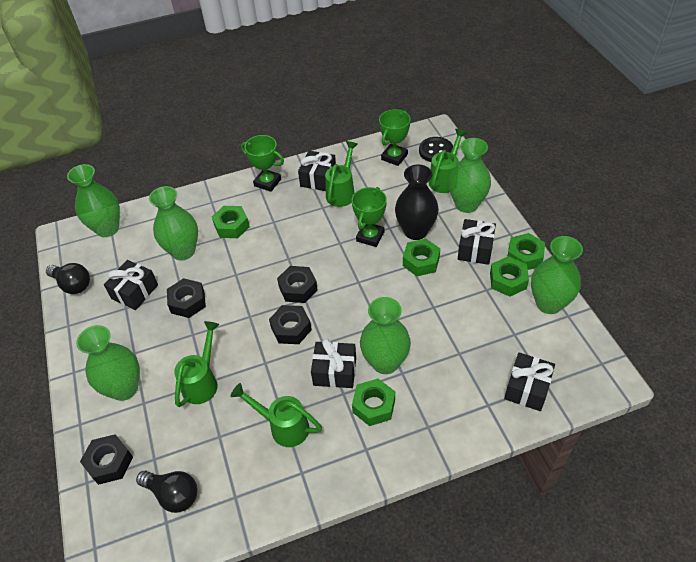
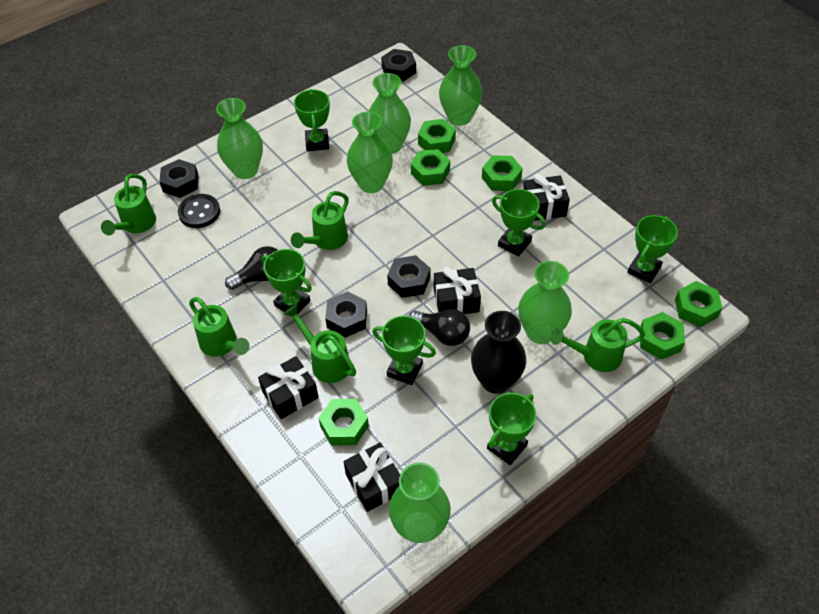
black gift: [104,260,158,310] [298,151,336,191] [311,339,356,388] [458,219,496,265] [504,353,555,411] = 5 -> [258,356,319,419] [344,443,400,512] [434,267,481,314] [523,174,570,221] = 4
green nut: [212,206,250,238] [352,379,395,426] [403,239,440,276] [490,256,529,297] [507,233,545,270] = 5 -> [319,399,369,445] [411,149,450,186] [418,119,456,153] [482,155,523,191] [640,312,685,360] [675,281,722,327] = 6
green trophy: [241,135,284,192] [352,187,387,247] [379,109,411,166] = 3 -> [261,249,312,314] [294,89,330,151] [372,316,436,385] [487,393,536,465] [492,189,546,256] [627,215,678,284] = 6
green watering can: [174,321,219,407] [230,383,322,447] [325,141,358,207] [429,129,467,193] = 4 -> [101,174,156,235] [189,297,250,356] [284,304,356,383] [291,191,349,250] [550,318,645,372] = 5

